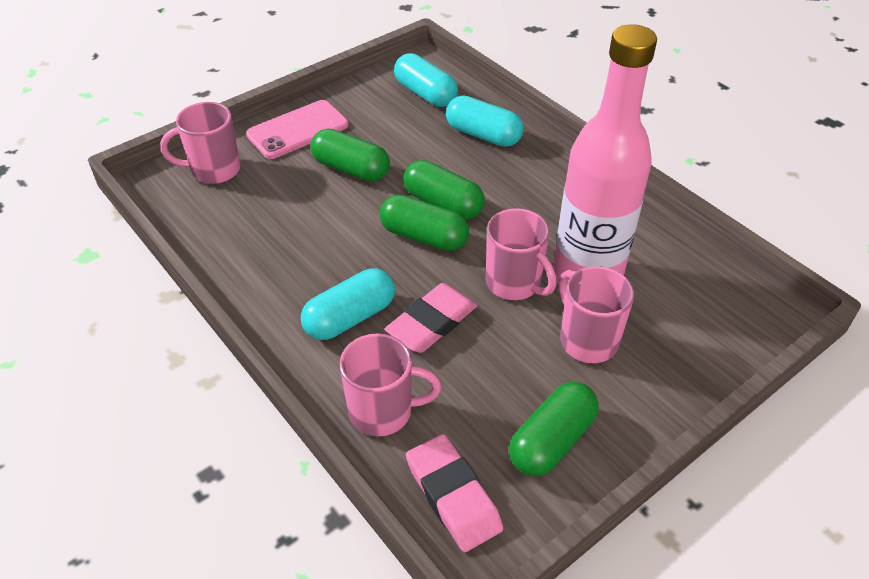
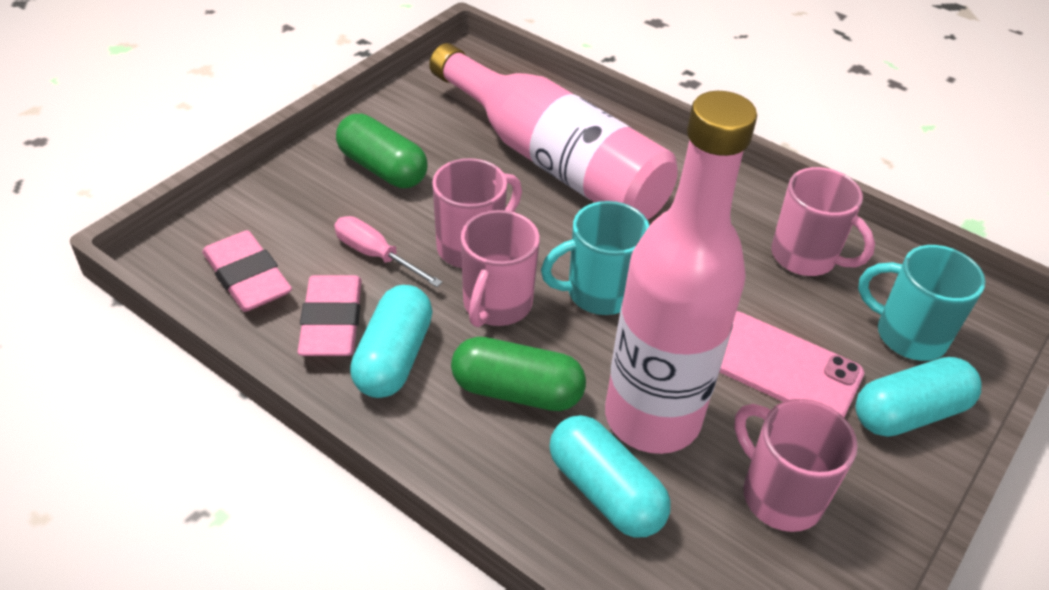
green capsule: [310,128,390,182] [380,194,469,251] [403,160,485,219] [509,382,599,476] = 4 -> [336,114,428,188] [451,337,586,411] = 2
pink bottle: [553,24,657,285] = 1 -> [429,43,678,220] [605,91,757,454] = 2
pink screwdriver: none = 0 -> [334,216,443,287] = 1
turquoise mug: none = 0 -> [541,201,650,315] [858,245,986,361] = 2

